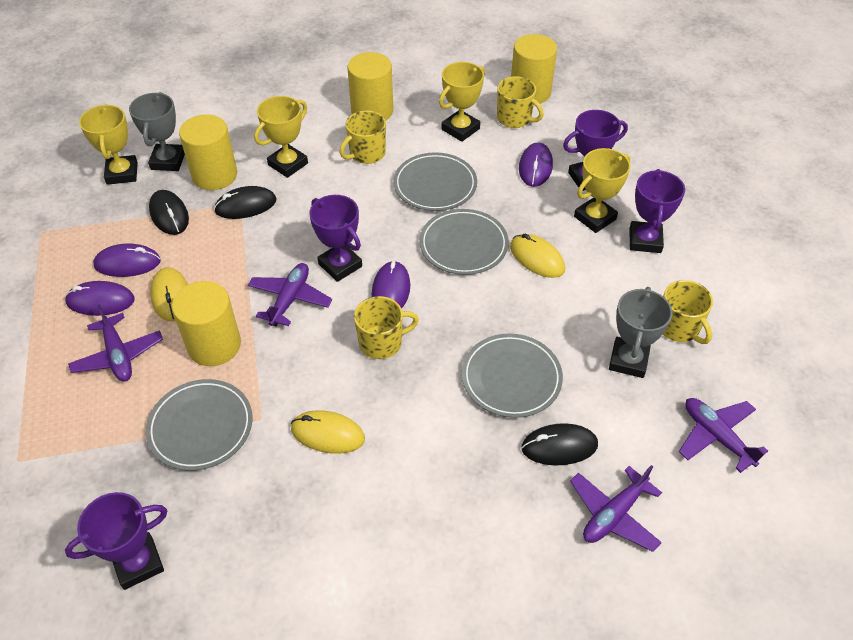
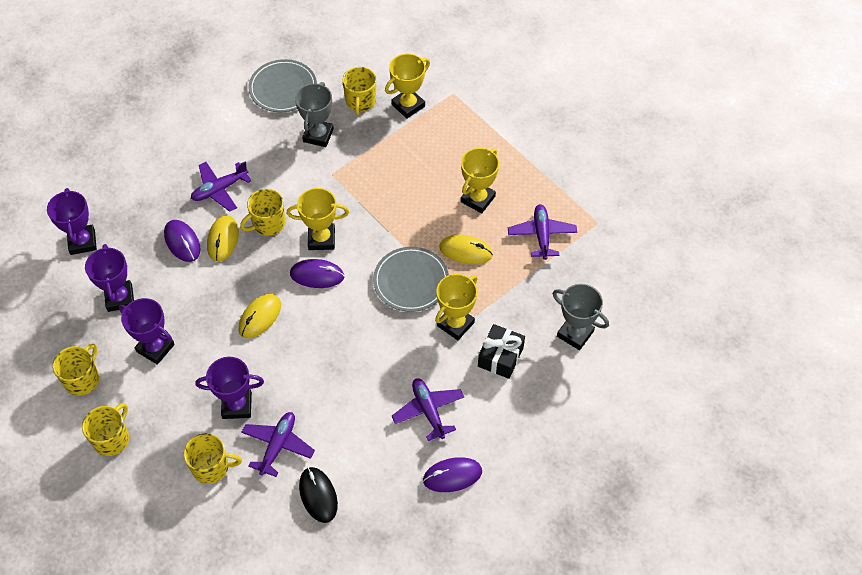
black gift: none = 0 -> [478,324,525,379] = 1
black mouse: [149,190,189,235] [214,186,276,219] [521,423,598,465] = 3 -> [299,467,338,523] = 1
grey plate: [146,379,253,471] [393,152,477,211] [419,209,509,275] [462,333,563,418] = 4 -> [248,59,317,112] [373,247,449,312] = 2
purple mouse: [65,281,135,316] [93,244,161,277] [372,261,410,309] [519,143,553,187] = 4 -> [164,220,200,262] [290,259,344,288] [423,457,482,492] = 3
yellow cylinder: [172,281,241,366] [179,114,237,190] [347,52,393,121] [511,34,557,104] = 4 -> none = 0
yellow mug: [340,110,386,164] [354,296,419,359] [497,76,544,128] [663,280,713,344] = 4 -> [53,344,99,396] [82,403,129,456] [184,433,242,484] [240,189,285,236] [342,67,376,115] = 5

